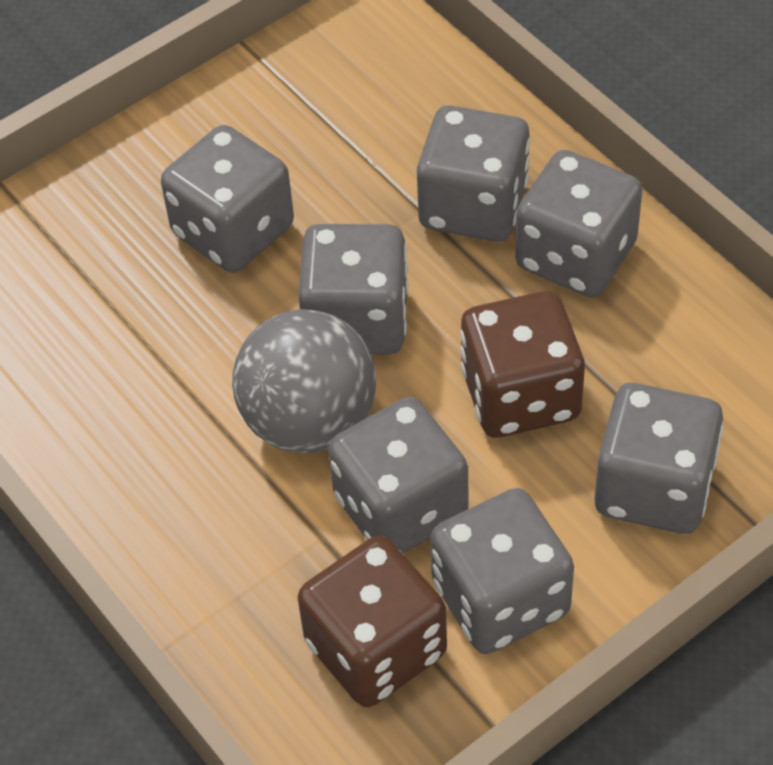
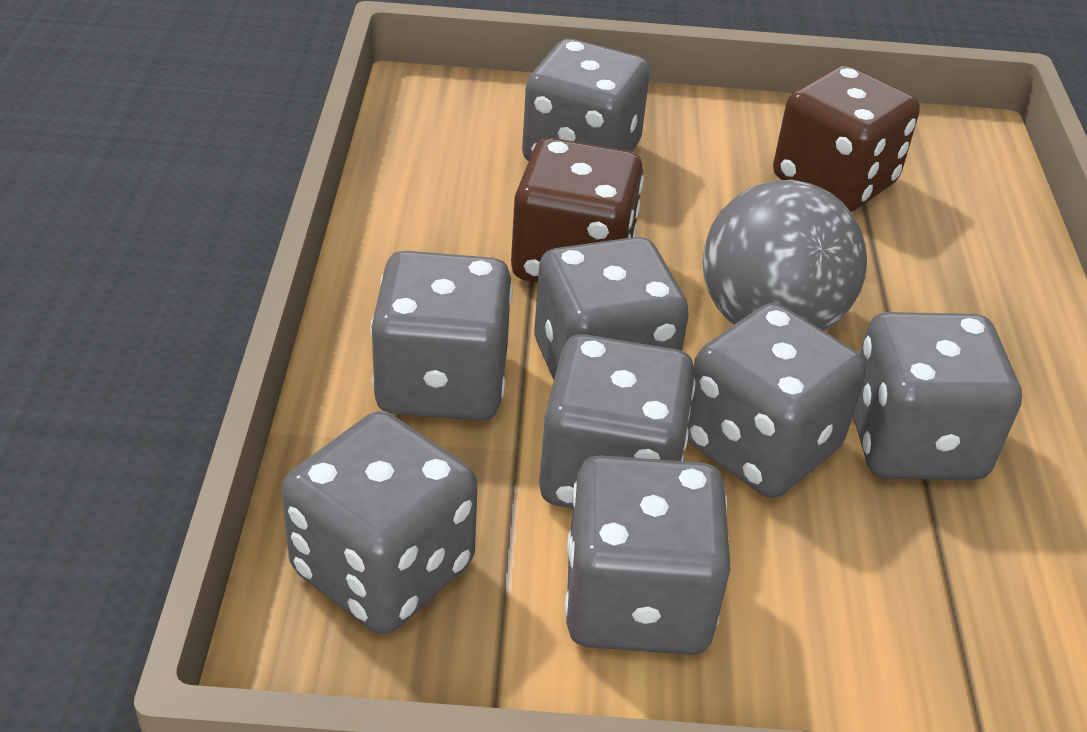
grey dice: [161,125,294,273] [298,224,408,355] [328,397,469,554] [417,105,530,242] [430,488,574,654] [515,150,643,297] [594,383,723,534] = 7 -> [281,411,478,634] [370,251,513,421] [522,39,650,161] [535,237,689,380] [539,334,696,509] [564,455,731,655] [687,303,866,498] [853,312,1022,480] = 8

